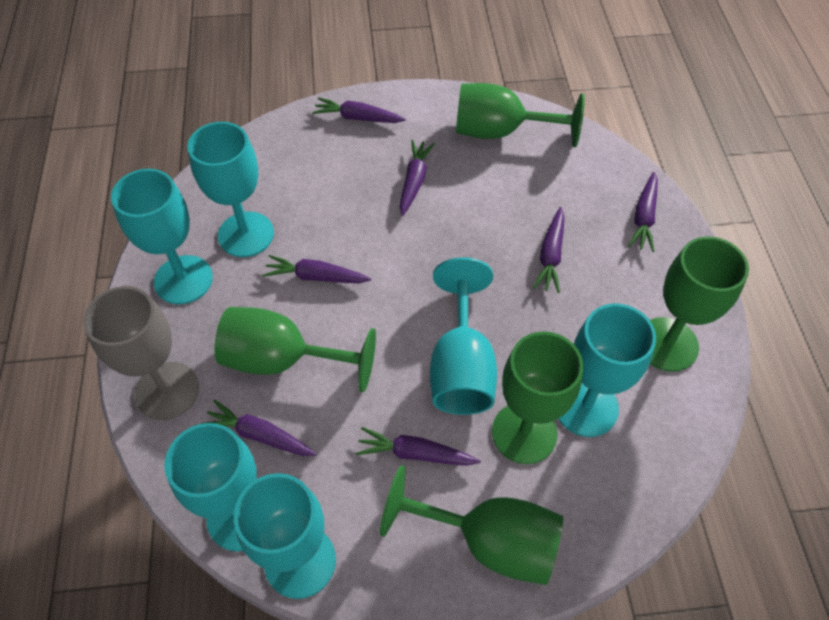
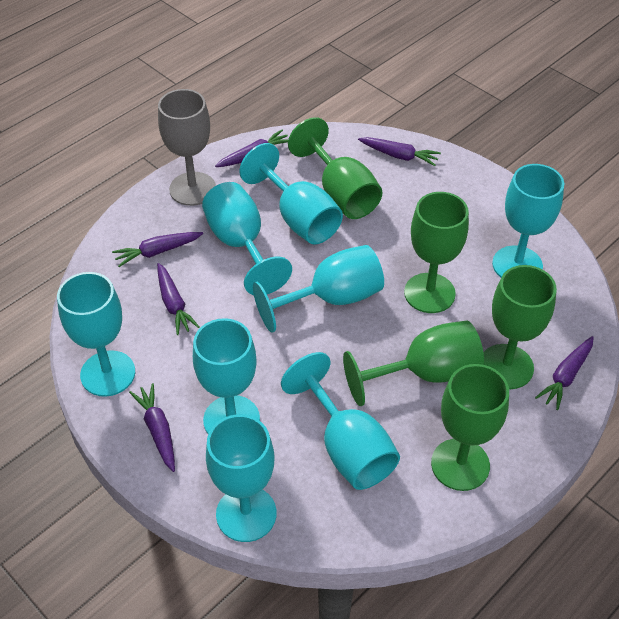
purple carrot: [200,400,317,456] [263,255,371,283] [312,97,406,123] [356,427,481,466] [400,140,435,216] [533,207,564,293] [628,172,658,252] = 7 -> [112,232,203,267] [129,383,175,472] [157,263,200,335] [215,130,288,167] [358,137,441,166] [535,336,594,410] = 6
turquoise goblet: [111,169,213,304] [164,423,257,552] [187,122,274,257] [234,473,336,599] [430,257,497,415] [558,303,656,437] = 6 -> [57,272,135,397] [193,318,260,434] [202,182,292,295] [206,414,277,542] [239,143,343,244] [253,245,384,333] [281,352,400,490] [492,164,564,277] = 8

